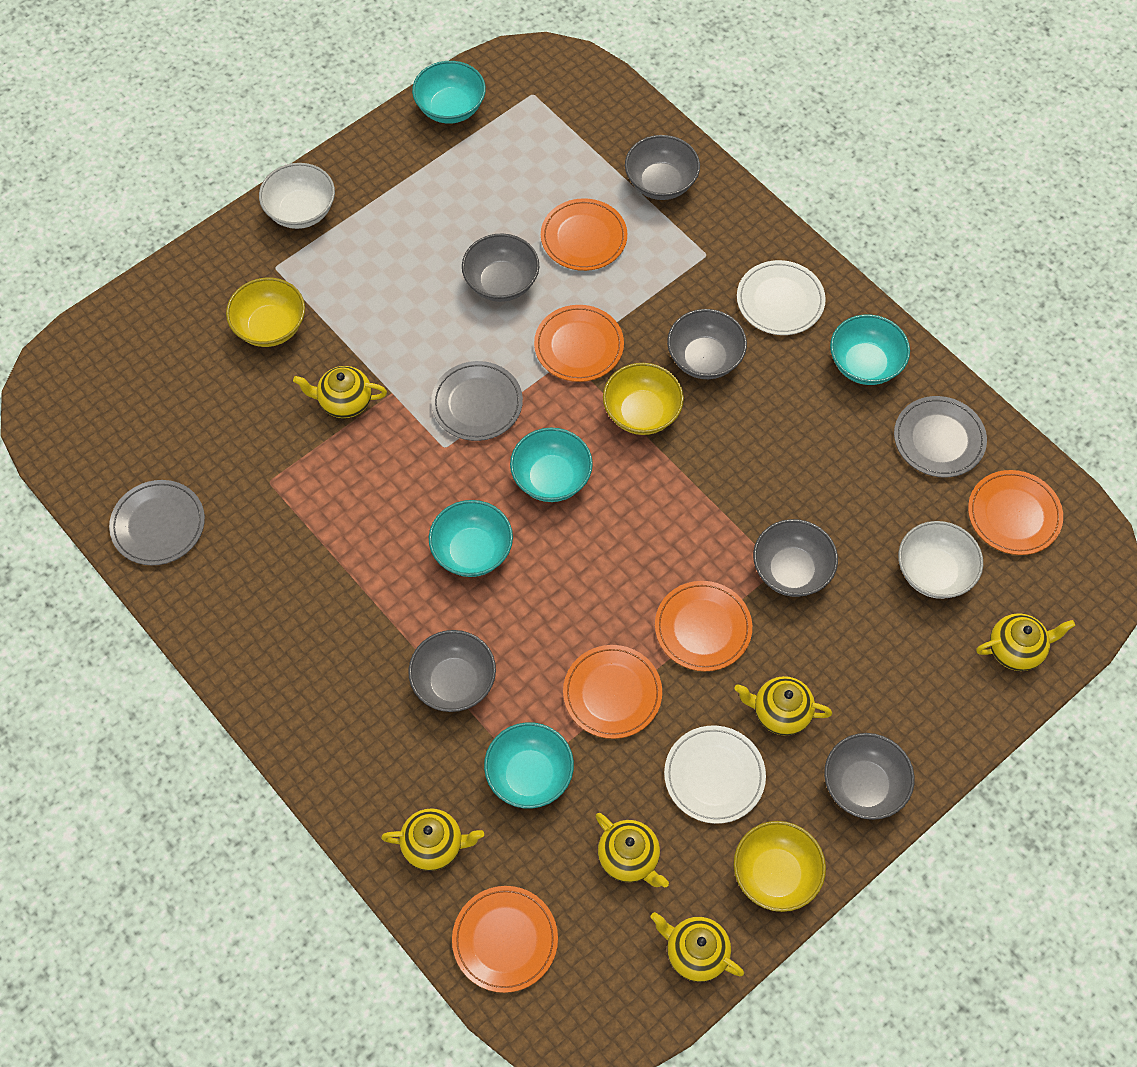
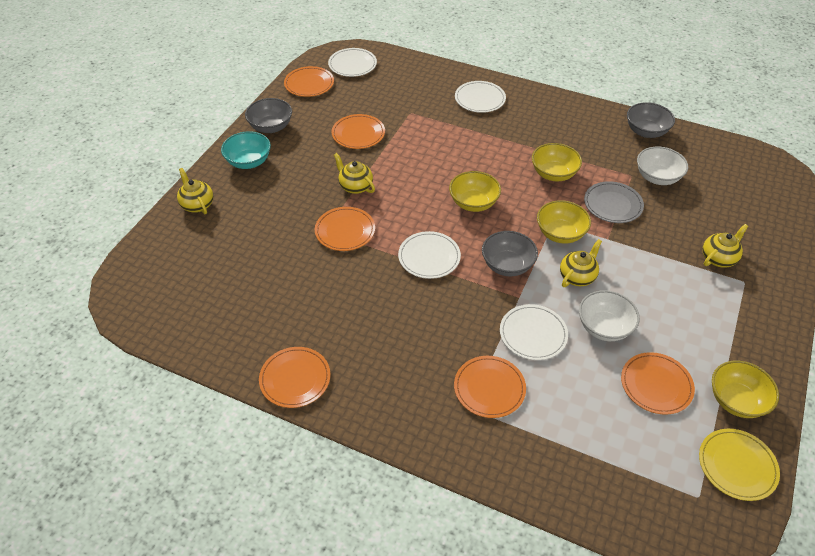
grey bowl: [408,630,496,712] [462,234,539,302] [625,135,700,200] [667,309,747,379] [753,519,838,597] [824,733,915,820] = 6 -> [245,98,292,133] [482,231,538,276] [627,102,675,138] = 3
grey plate: [109,480,205,565] [431,361,523,441] [894,396,987,477] = 3 -> [584,181,644,223] = 1
turquoise bowl: [412,61,486,124] [429,500,513,577] [484,722,574,809] [510,428,593,502] [830,314,910,385] = 5 -> [221,131,271,169] = 1
white plate: [664,726,766,824] [737,260,826,335] = 2 -> [328,48,377,77] [398,231,461,279] [455,81,506,113] [500,304,568,360] = 4
yellow bowl: [226,278,305,347] [603,363,684,435] [734,821,826,912] = 3 -> [449,171,501,212] [532,143,582,182] [537,200,591,244] [712,361,779,418] = 4
yellow plate: none = 0 -> [699,429,780,501] = 1
yellow teapot: [293,366,387,418] [381,808,484,871] [595,813,669,887] [650,912,744,982] [735,676,832,736] [976,613,1075,671] = 6 -> [177,168,213,214] [334,153,375,194] [560,239,602,287] [702,224,748,268] = 4

